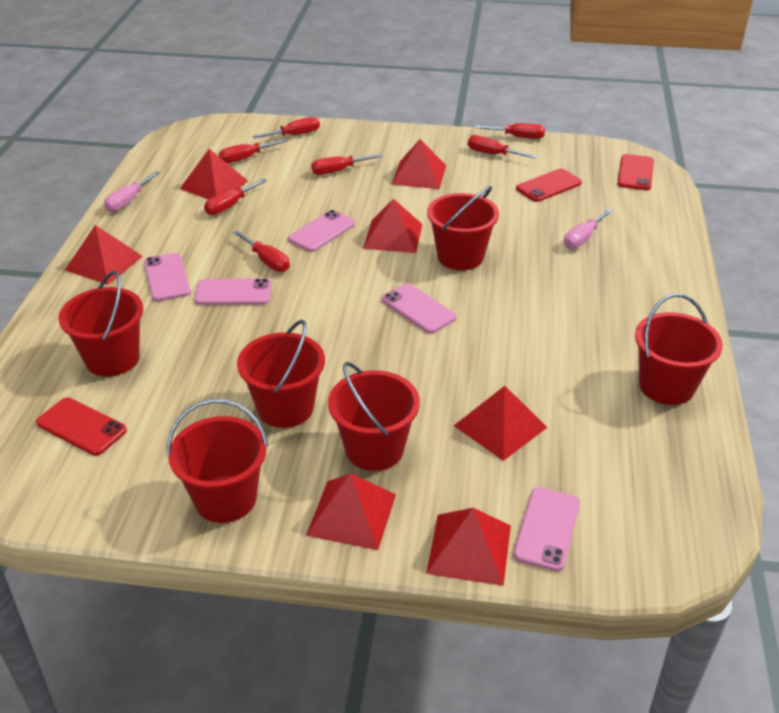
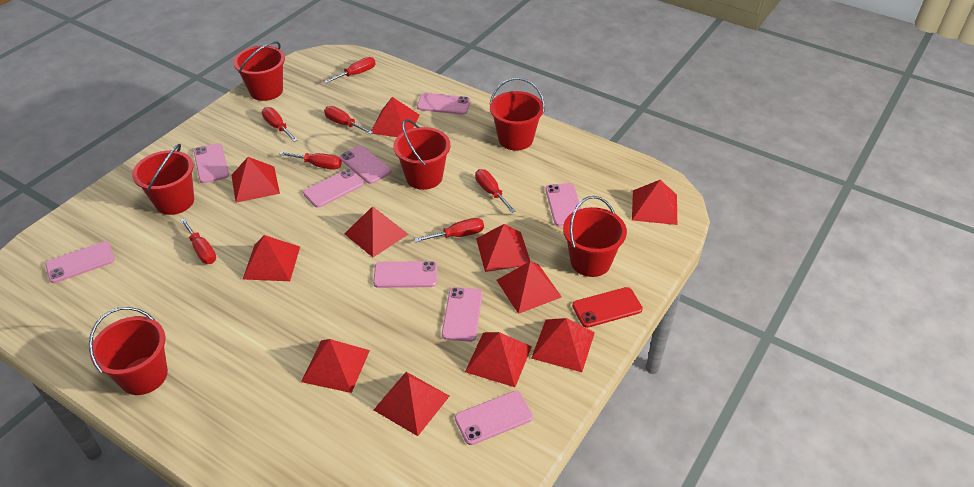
pink phone: [144,253,191,301] [194,279,272,305] [288,210,355,252] [381,283,457,334] [513,487,580,571] = 5 -> [45,241,115,283] [193,143,229,183] [303,169,364,208] [340,145,392,184] [373,261,438,288] [417,93,470,115] [442,287,482,342] [455,391,533,445] [545,183,582,226] = 9
pink screwdriver: [104,171,160,212] [564,209,613,249] = 2 -> none = 0
red phone: [36,397,127,456] [516,169,582,202] [618,154,654,190] = 3 -> [572,287,643,328] = 1
red pyramid: [65,225,143,285] [180,149,248,200] [306,473,396,550] [363,199,422,253] [391,139,446,189] [426,508,511,586] [454,386,547,461] = 7 -> [232,157,280,203] [243,235,300,281] [301,339,370,393] [344,206,408,257] [371,97,419,137] [374,372,450,436] [465,332,532,387] [476,224,530,272] [497,261,562,314] [531,318,595,372] [632,180,677,225] = 11

